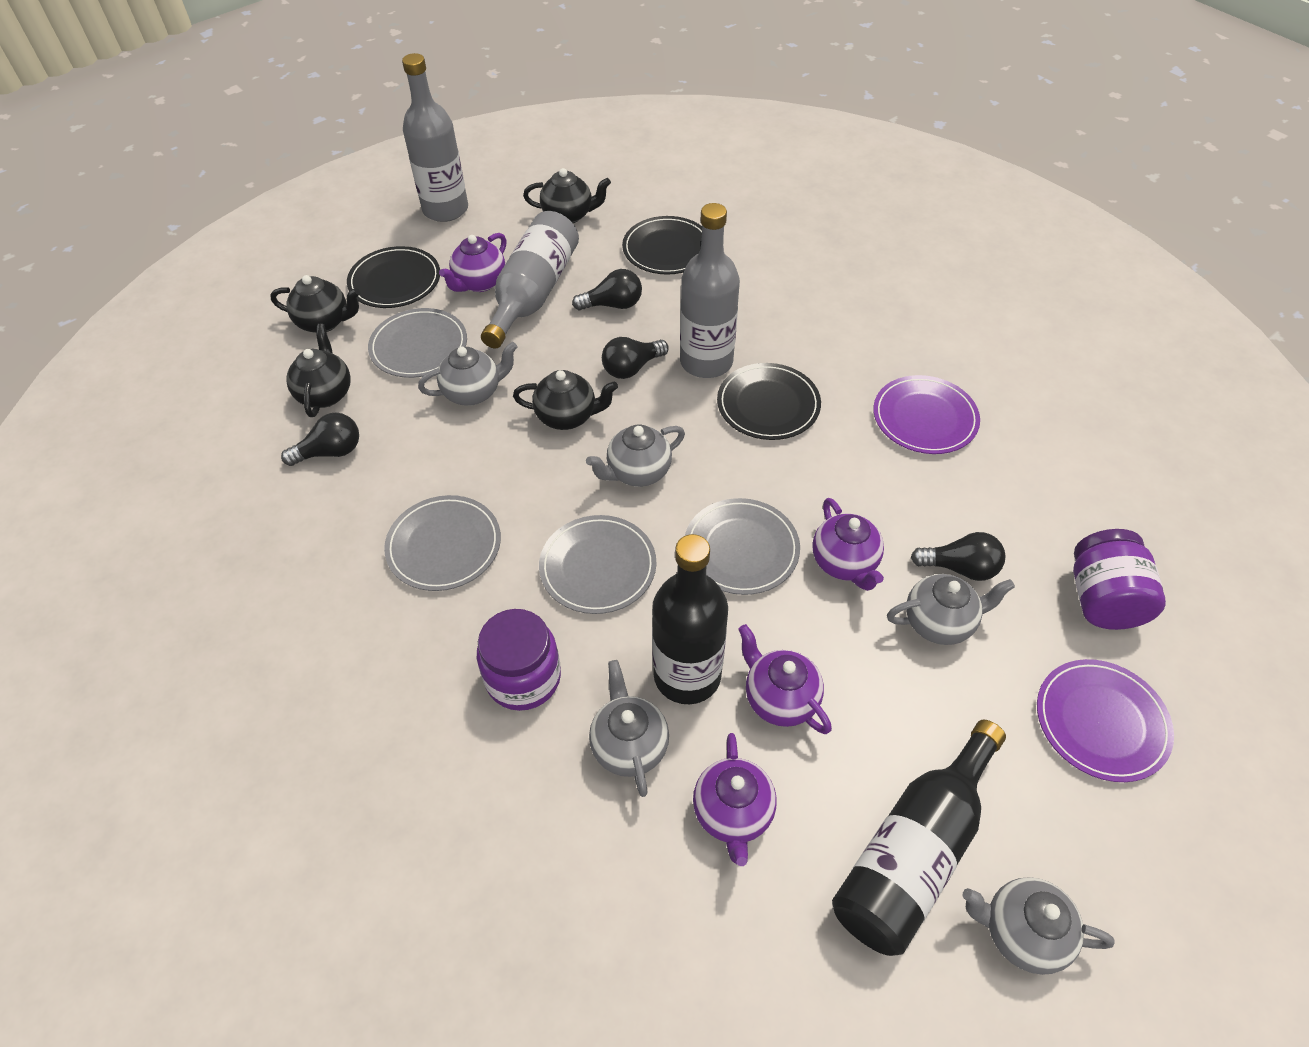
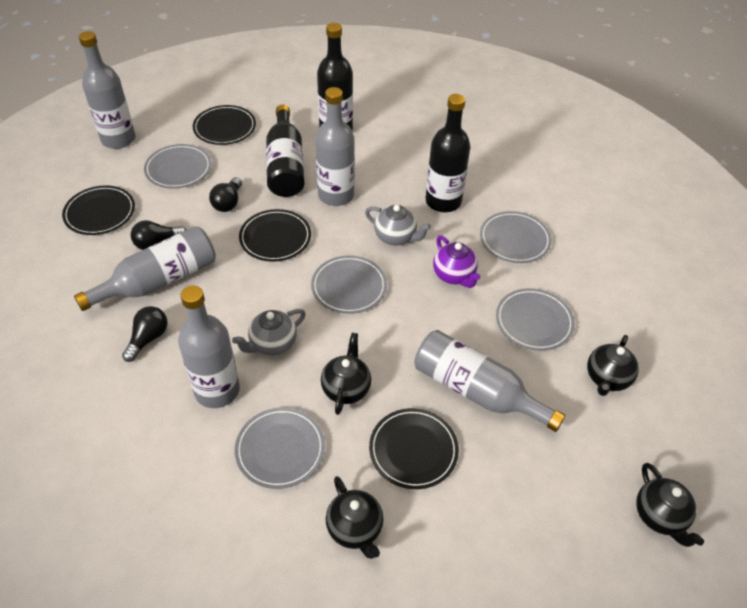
black bottle: [652,534,728,704] [832,720,1006,956] = 2 -> [266,105,304,197] [317,23,353,130] [426,94,470,212] = 3
black light bulb: [281,412,359,466] [572,269,642,311] [602,337,669,379] [911,532,1006,581] = 4 -> [122,306,168,362] [131,220,186,250] [209,177,242,212] = 3
black plate: [347,246,440,308] [622,216,702,275] [717,363,821,440] = 3 -> [62,185,135,235] [193,105,256,145] [239,209,311,262] [369,408,459,489] = 4
grey bottle: [402,53,468,222] [481,211,579,348] [680,203,740,378] = 3 -> [74,226,216,311] [79,31,136,149] [178,285,240,408] [315,87,355,206] [414,330,565,432] = 5
grey plate: [368,308,467,378] [384,495,501,591] [539,515,656,614] [685,498,800,595] = 4 -> [144,144,211,188] [235,408,325,489] [311,255,387,314] [480,211,552,263] [496,288,575,351] = 5
grey teapot: [418,342,517,406] [586,424,685,487] [589,660,669,797] [887,574,1015,645] [962,877,1115,975] = 5 -> [232,309,306,356] [365,205,431,246] = 2
purple jar: [477,609,561,711] [1073,529,1166,630] = 2 -> none = 0
purple plate: [873,375,980,454] [1037,659,1174,782] = 2 -> none = 0
purple teapot: [439,233,507,292] [693,733,777,866] [738,624,832,734] [812,498,884,591] = 4 -> [433,235,481,288] = 1

